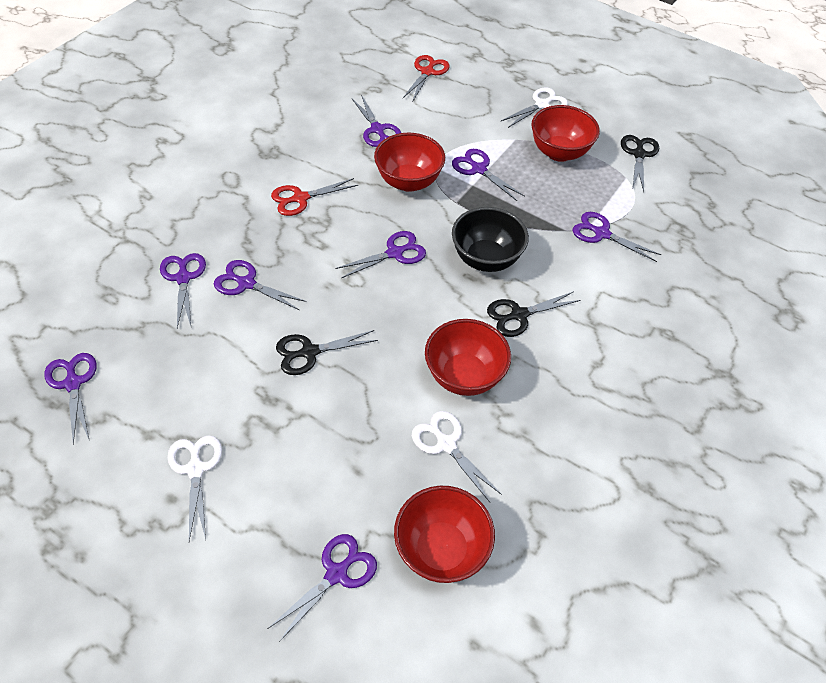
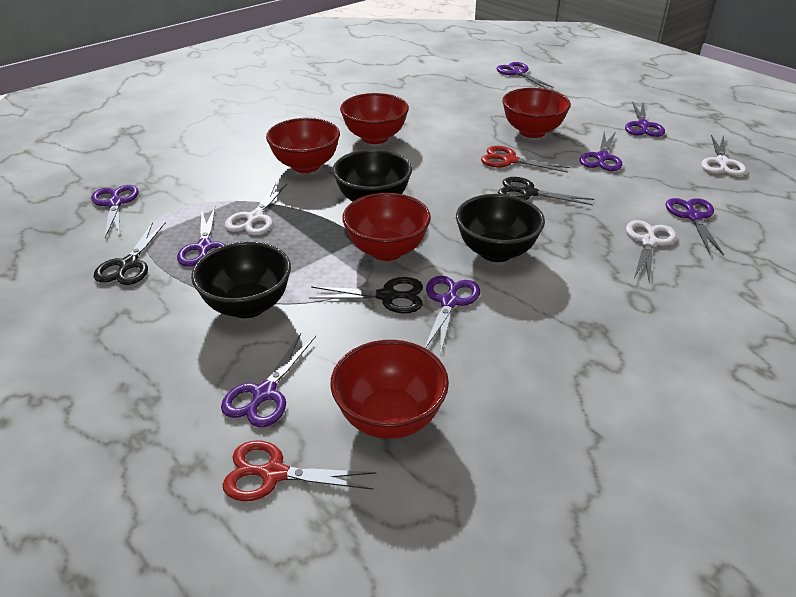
black bowl: [452,207,529,272] = 1 -> [191,241,291,318] [332,149,412,202] [456,194,545,262] = 3
red bowl: [374,133,445,192] [394,486,495,583] [425,319,511,396] [531,105,600,162] = 4 -> [266,118,340,173] [330,340,449,439] [340,93,409,144] [342,193,431,261] [502,88,571,138] = 5

